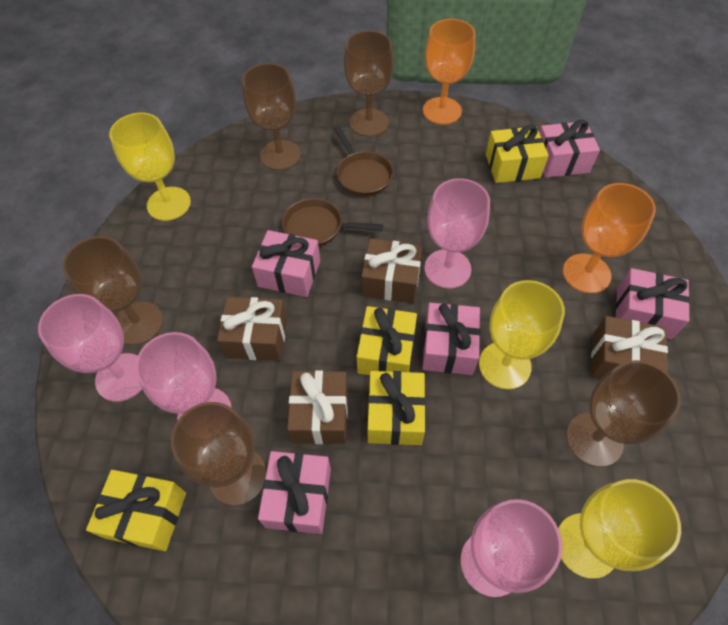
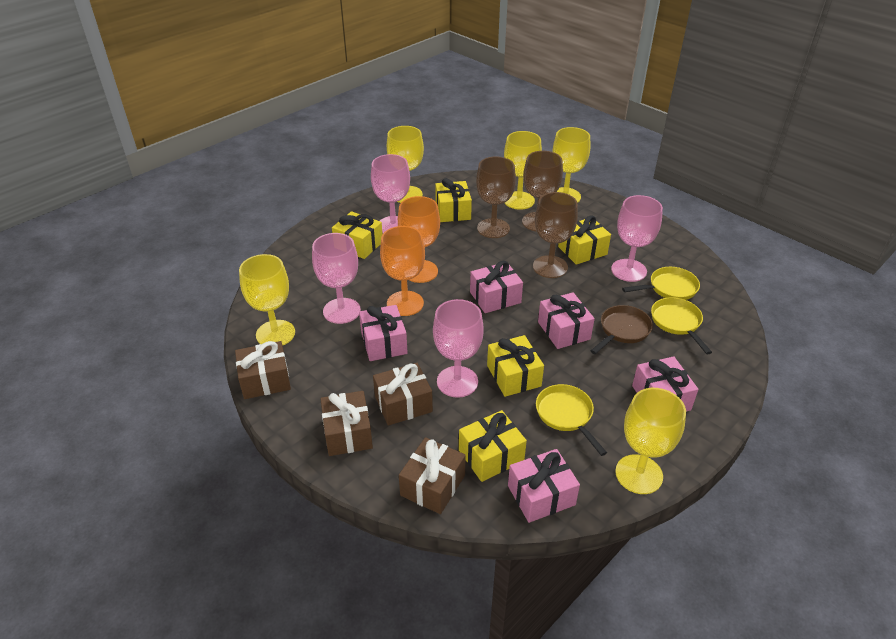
brown goblet: [62,236,163,345] [171,402,266,506] [242,63,301,170] [344,31,394,137] [566,360,681,467] = 5 -> [476,157,516,238] [522,151,563,232] [533,192,578,278] = 3
brown pan: [282,198,383,247] [333,126,393,196] = 2 -> [590,305,653,354] = 1
yellow gift: [86,470,186,551] [357,306,417,375] [368,371,426,445] [486,125,549,183] = 4 -> [332,211,382,259] [435,178,472,222] [459,410,527,482] [487,335,544,397] [558,215,611,265] = 5
yellow goblet: [109,112,191,221] [479,280,565,389] [558,479,681,579] = 3 -> [239,254,295,346] [387,126,424,203] [504,131,542,210] [552,127,590,203] [615,388,686,494] = 5
yellow pan: none = 0 -> [536,384,607,456] [622,267,700,300] [651,297,712,354] = 3

